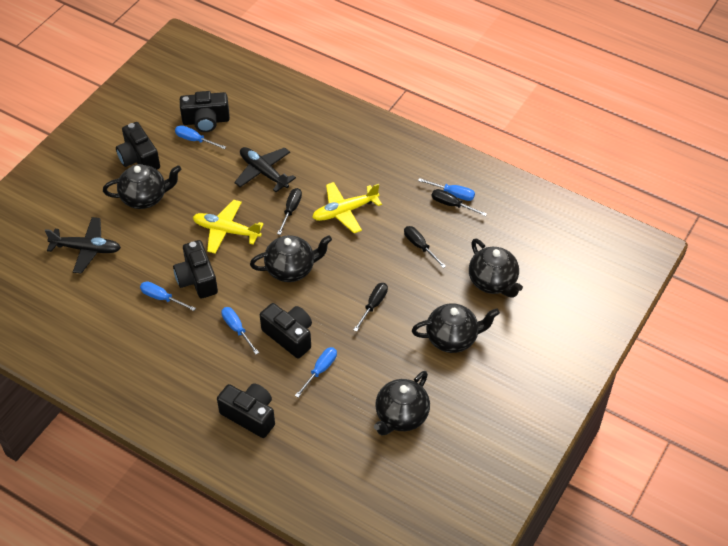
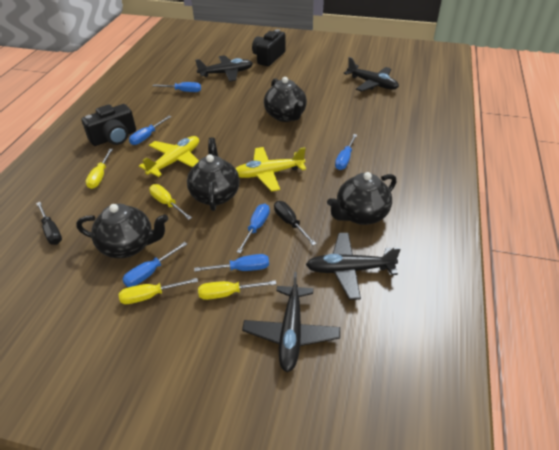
black camera: [116,122,160,169] [173,240,218,298] [180,91,230,132] [217,383,275,438] [260,303,312,359] = 5 -> [82,104,136,146] [252,29,286,66] = 2
black plane: [45,217,121,274] [234,147,296,192] = 2 -> [195,55,253,82] [242,272,340,372] [306,233,401,300] [344,57,399,92] = 4
black screwdriver: [277,188,302,235] [353,283,388,332] [404,226,446,268] [432,189,487,216] = 4 -> [36,202,62,245] [274,201,317,245] = 2
black teapot: [103,164,181,209] [250,235,332,282] [374,371,430,435] [412,303,500,353] [469,239,523,298] = 5 -> [76,204,168,258] [187,137,240,211] [264,77,307,122] [327,172,396,225] = 4
blue screwdriver: [140,281,196,311] [175,125,226,149] [221,307,259,354] [295,347,337,397] [418,178,475,201] = 5 -> [122,242,187,287] [129,115,172,145] [153,82,201,92] [194,254,269,272] [237,204,270,254] [335,134,357,170] = 6
yellow screwdriver: none = 0 -> [86,149,113,189] [119,278,198,304] [149,184,192,220] [198,280,276,300] = 4

